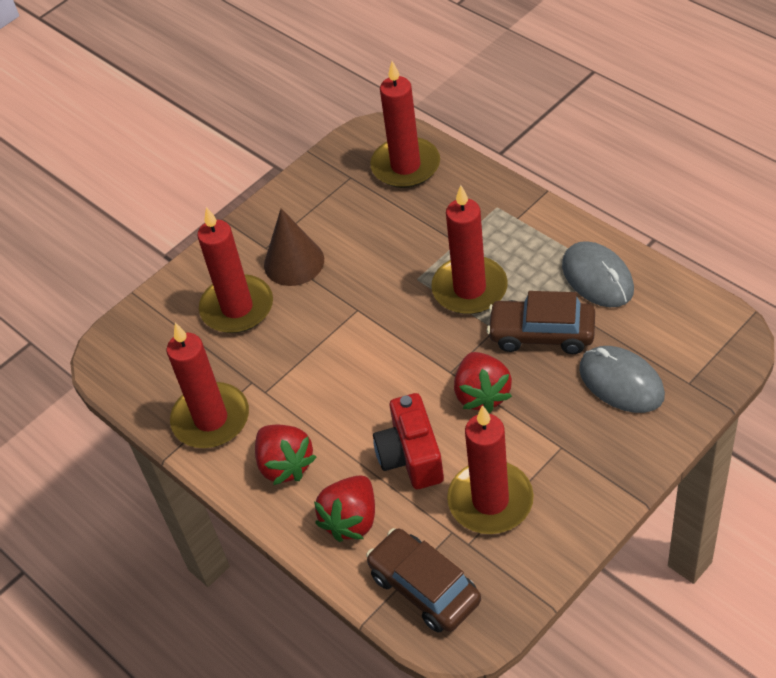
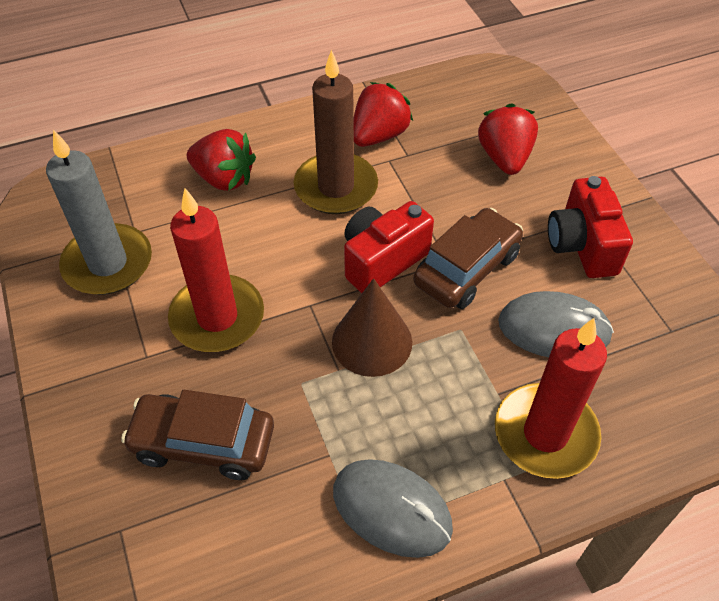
brown candle: none = 0 -> [294,50,378,214] = 1
grey candle: none = 0 -> [46,130,152,295] = 1
red camera: [373,393,444,489] = 1 -> [344,201,434,293] [548,176,633,278] = 2
red candle: [167,323,249,448] [197,207,273,333] [370,61,440,188] [431,185,508,314] [447,405,534,534] = 5 -> [168,188,264,352] [495,318,607,479] = 2

